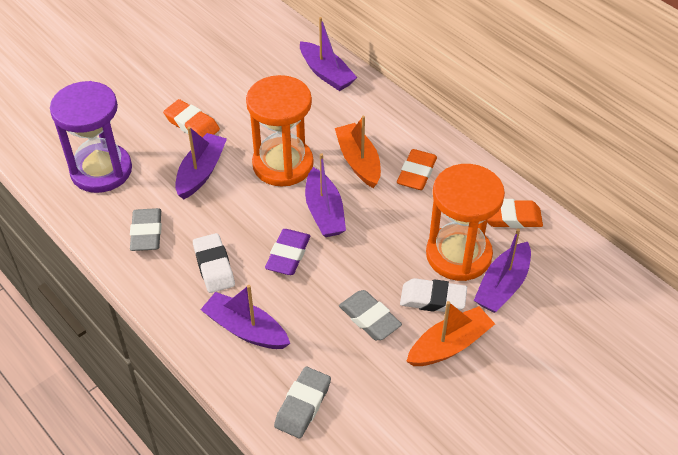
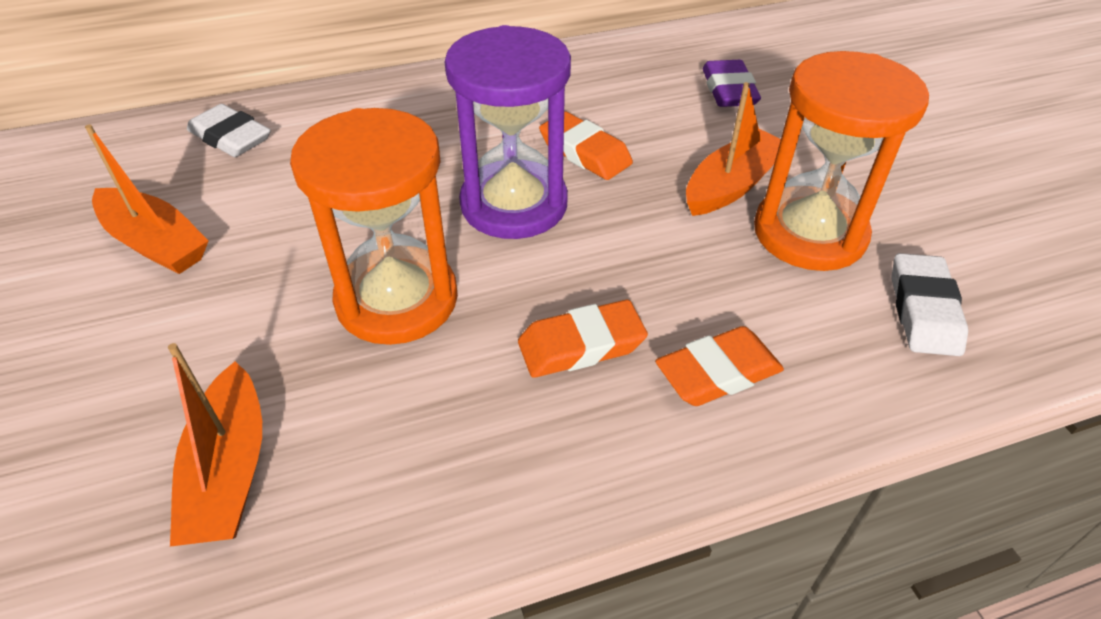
grey eraser: [130,208,162,251] [274,367,331,438] [339,290,402,340] = 3 -> none = 0
orange boat: [335,116,381,188] [406,301,495,366] = 2 -> [85,124,209,274] [168,343,262,547] [686,82,781,216] = 3
purple boat: [175,127,227,199] [200,285,290,349] [300,17,357,91] [305,153,346,237] [474,229,531,313] = 5 -> none = 0

